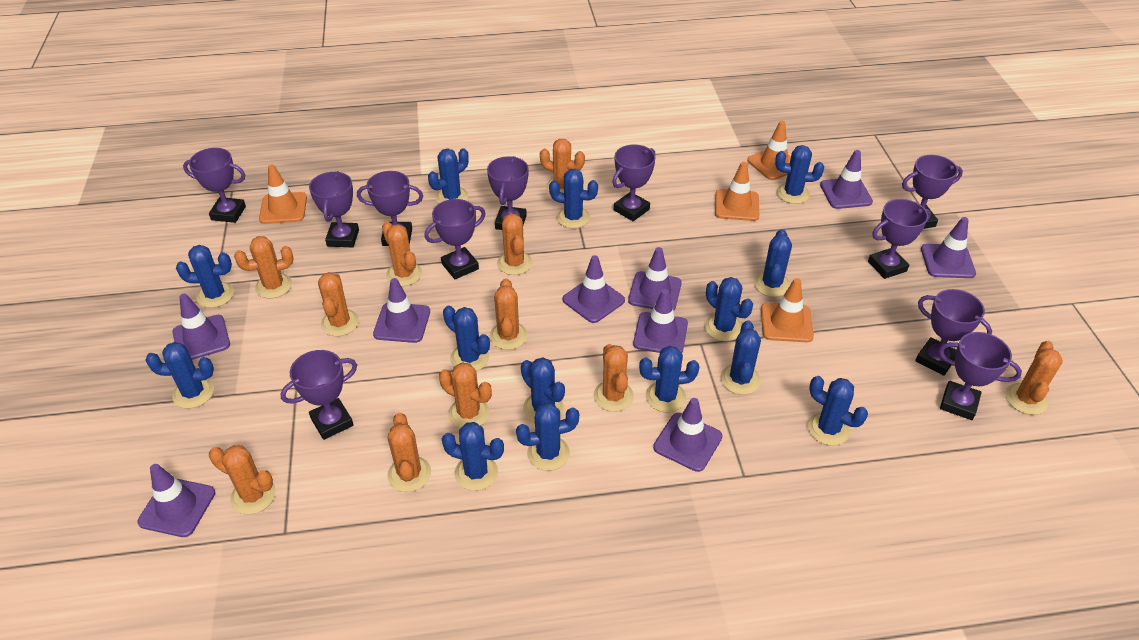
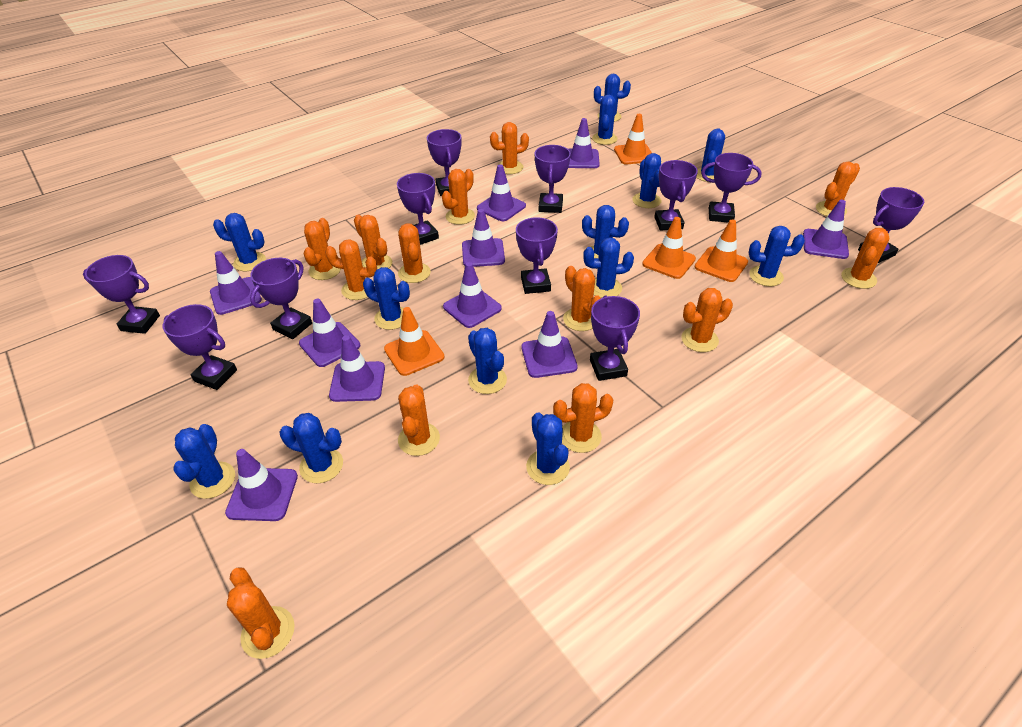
blue cactus: [145,342,214,409] [176,245,234,308] [428,148,469,203] [442,422,504,491] [443,305,490,371] [516,402,579,471] [521,357,565,423] [549,169,598,228] [639,346,699,412] [705,277,753,341] [720,320,761,395] [754,229,792,297] [775,145,824,204] [808,376,868,446] = 14 -> [173,424,235,499] [213,213,266,271] [279,413,343,483] [363,267,410,330] [468,328,507,394] [526,412,570,485] [582,205,629,258] [583,237,634,298] [592,95,618,145] [594,74,631,122] [632,153,662,208] [696,128,725,182] [749,226,805,286] = 13
orange cactus: [209,445,276,514] [234,236,294,298] [318,272,359,336] [382,221,422,286] [387,413,431,492] [439,362,492,428] [490,278,528,350] [497,214,532,275] [540,139,585,193] [593,344,634,412] [1005,341,1063,415] = 11 -> [227,567,295,659] [304,218,341,280] [325,239,377,300] [354,215,392,269] [398,223,431,283] [398,384,440,456] [442,169,475,225] [490,122,529,174] [553,383,613,453] [563,266,601,331] [681,288,733,352] [816,161,860,216] [841,228,889,289] = 13
purple traffic cone: [137,464,215,537] [173,294,230,360] [373,278,430,343] [563,255,625,323] [628,247,682,311] [633,289,688,353] [653,398,722,472] [820,150,873,209] [921,217,976,278] = 9 -> [210,251,262,315] [225,449,298,521] [299,299,360,367] [329,335,385,402] [443,262,502,328] [462,209,505,267] [477,164,526,221] [521,311,578,378] [568,118,600,168] [803,200,849,259] = 10

